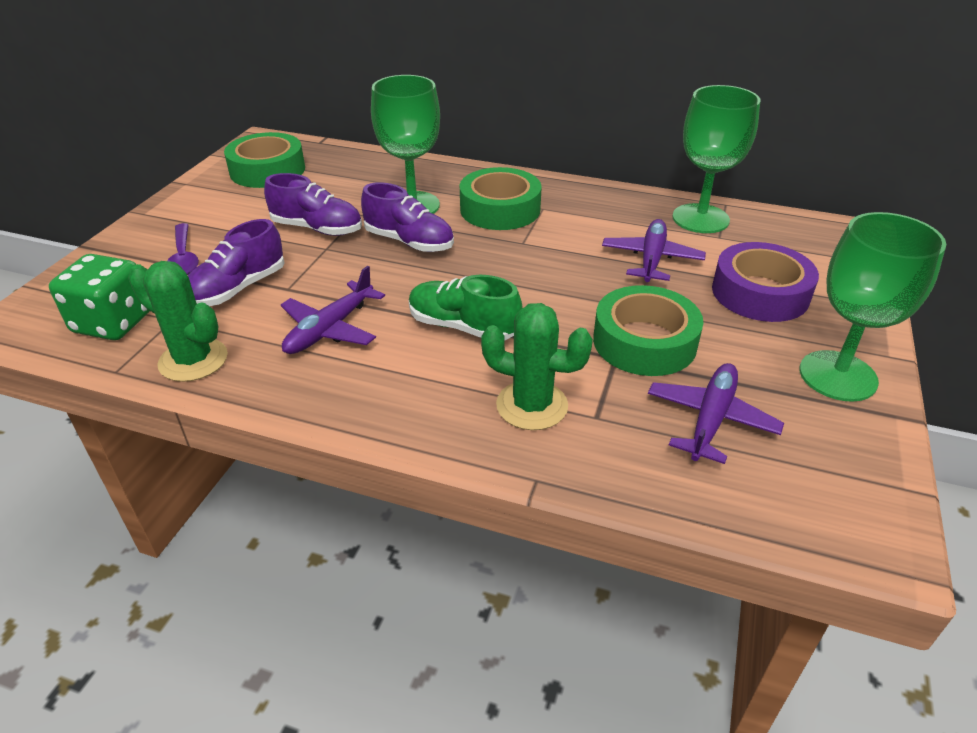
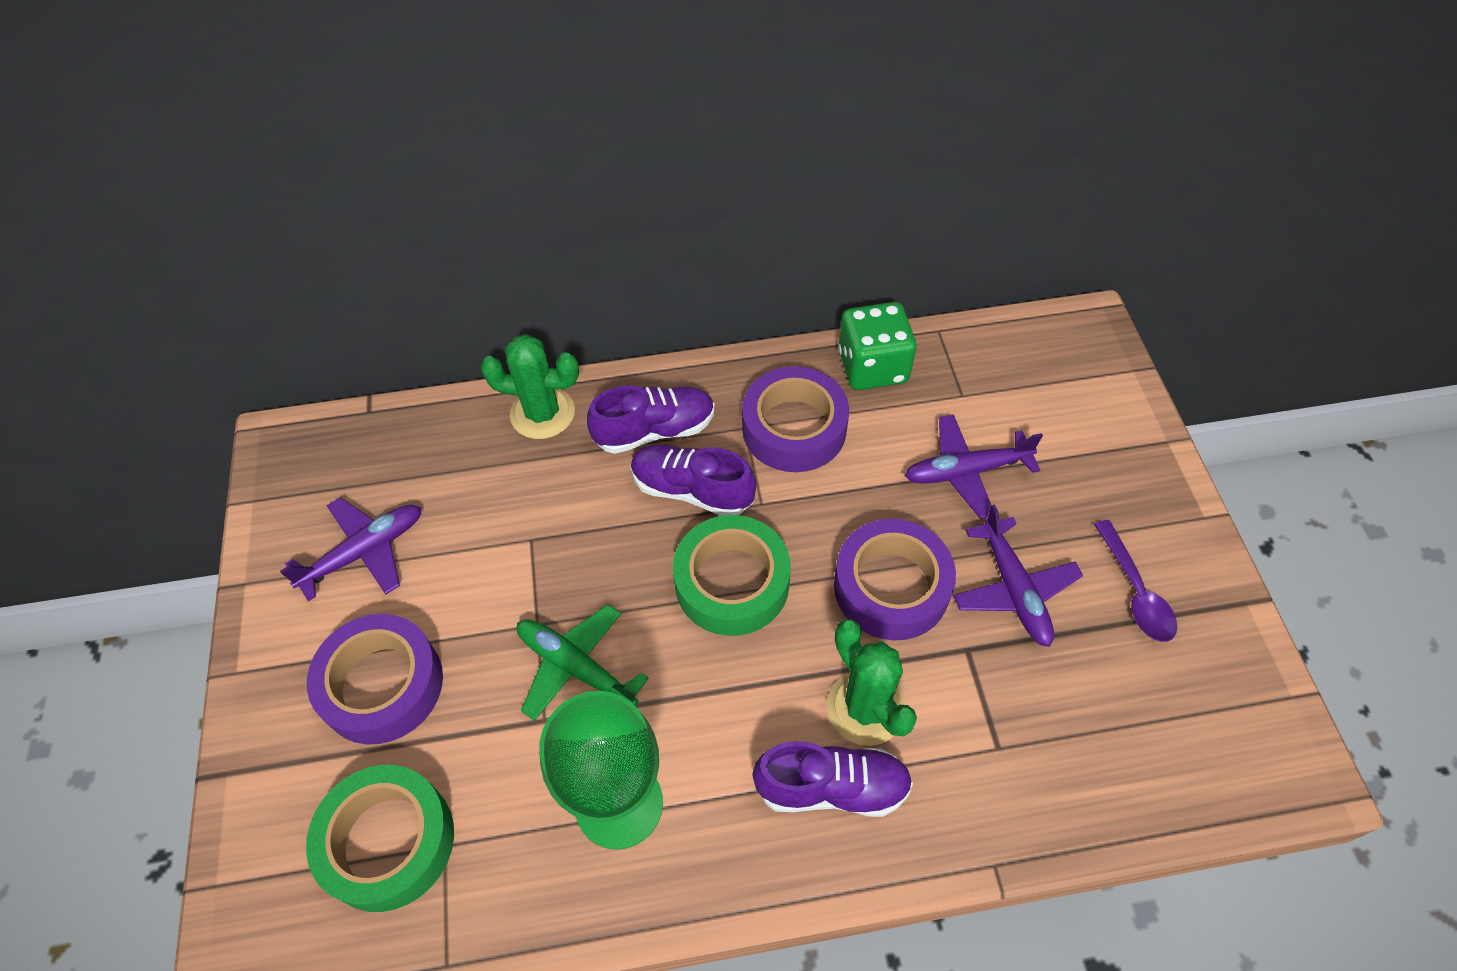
green goblet: [371,75,440,214] [672,85,760,233] [799,212,947,402] = 3 -> [539,691,663,850] = 1
green plane: none = 0 -> [517,604,649,721] = 1
green shoe: [409,275,523,341] = 1 -> none = 0
green tape: [224,132,305,188] [460,167,542,230] [593,285,704,376] = 3 -> [306,765,454,912] [673,515,791,636] = 2
purple tape: [712,242,819,322] = 1 -> [307,614,443,745] [742,366,849,472] [834,519,956,641] = 3

